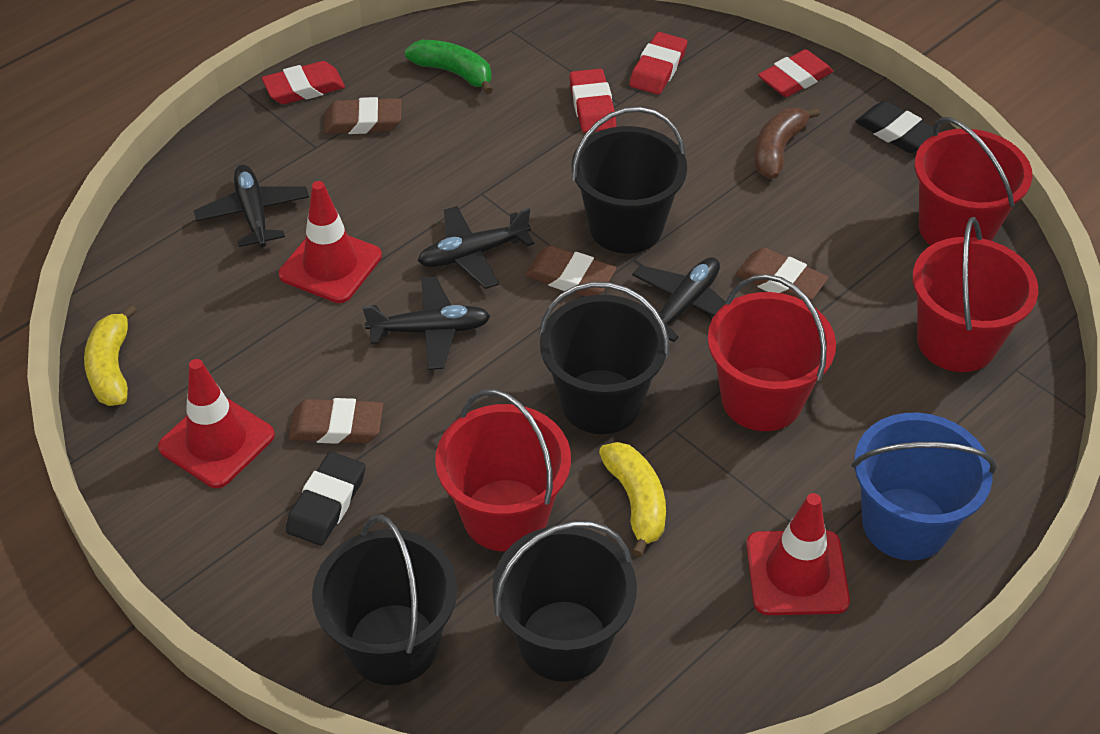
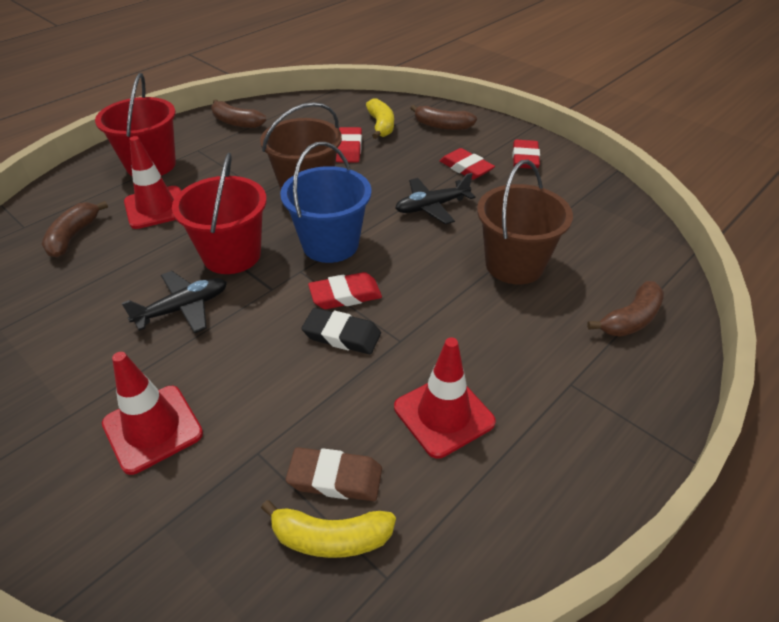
black bucket: [312,515,457,685] [492,521,637,682] [539,282,669,434] [572,107,687,253] = 4 -> none = 0
black eraser: [286,452,366,546] [855,101,940,153] = 2 -> [301,308,381,354] = 1
black plane: [194,165,309,247] [363,276,490,370] [418,206,534,289] [632,257,725,342] = 4 -> [122,271,227,333] [395,173,476,224] = 2
brown banana: [754,107,820,179] = 1 -> [42,201,108,258] [211,99,266,128] [410,105,477,130] [587,281,664,337] = 4
brown bucket: none = 0 -> [260,102,342,190] [477,160,573,285] = 2
brown eraser: [288,398,383,444] [324,97,402,134] [525,246,617,297] [736,248,829,301] = 4 -> [286,447,382,501] = 1
green banana: [405,40,493,94] = 1 -> none = 0
red bucket: [435,389,571,551] [708,274,836,431] [912,217,1038,372] [914,117,1033,246] = 4 -> [95,73,176,176] [172,153,267,274] = 2

